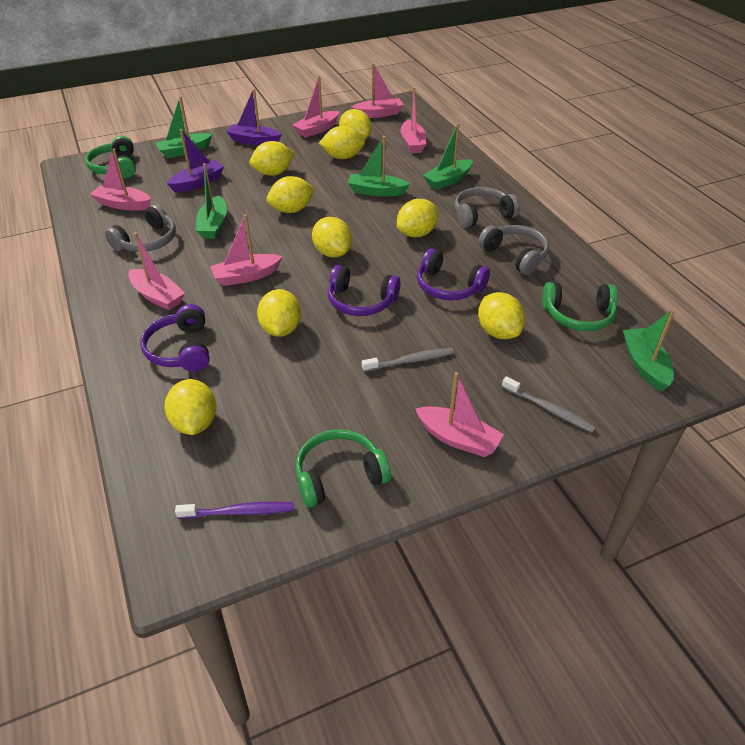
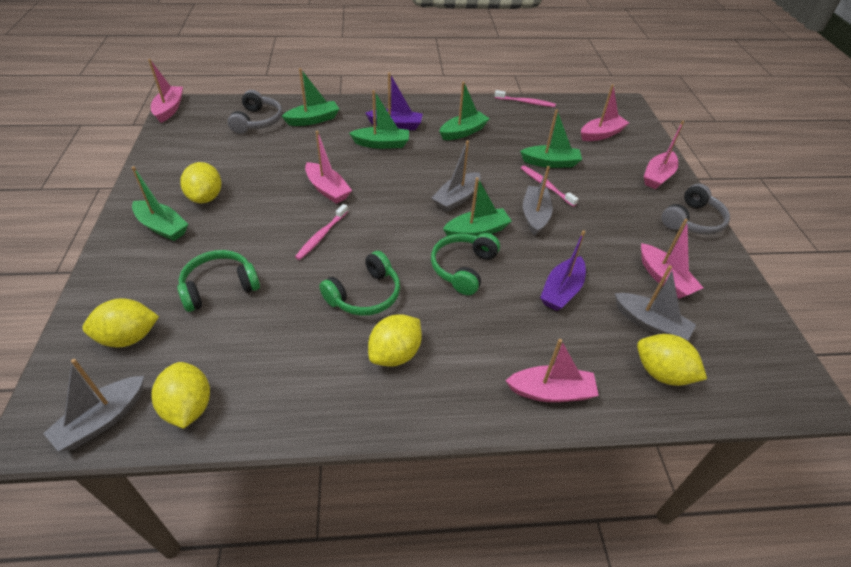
green boat: [155,96,212,158] [196,163,227,239] [348,136,410,197] [423,123,473,190] [623,309,675,392] = 5 -> [131,166,188,241] [282,68,339,126] [349,90,409,149] [439,82,490,140] [443,177,512,236] [520,109,582,168] = 6
grey boat: none = 0 -> [43,359,144,452] [432,140,481,212] [523,166,553,236] [615,265,696,341] = 4
grey headphones: [105,204,176,252] [455,187,520,228] [478,225,549,275] = 3 -> [228,90,283,134] [661,184,730,235] = 2
grey toothbrush: [362,348,454,372] [502,376,596,433] = 2 -> none = 0
pink boat: [90,149,151,211] [128,232,185,310] [210,214,283,286] [293,76,339,138] [351,63,404,118] [401,87,426,153] [415,372,504,457] = 7 -> [148,59,183,123] [305,130,352,204] [505,339,599,402] [581,84,629,141] [641,219,703,299] [644,121,684,189] = 6
pink toothbrush: none = 0 -> [295,204,348,260] [495,90,556,107] [521,165,578,207] = 3
purple headphones: [140,304,210,372] [328,265,400,316] [417,248,490,300] = 3 -> none = 0
purple toothbrush: [175,502,294,519] = 1 -> none = 0
yellow lemon: [164,379,216,435] [250,141,295,176] [257,289,301,337] [267,176,315,213] [312,217,352,258] [319,126,365,159] [339,109,372,140] [397,199,438,237] [478,292,525,339] = 9 -> [82,298,159,347] [151,362,210,429] [180,162,222,203] [368,314,422,367] [637,334,707,386] = 5

